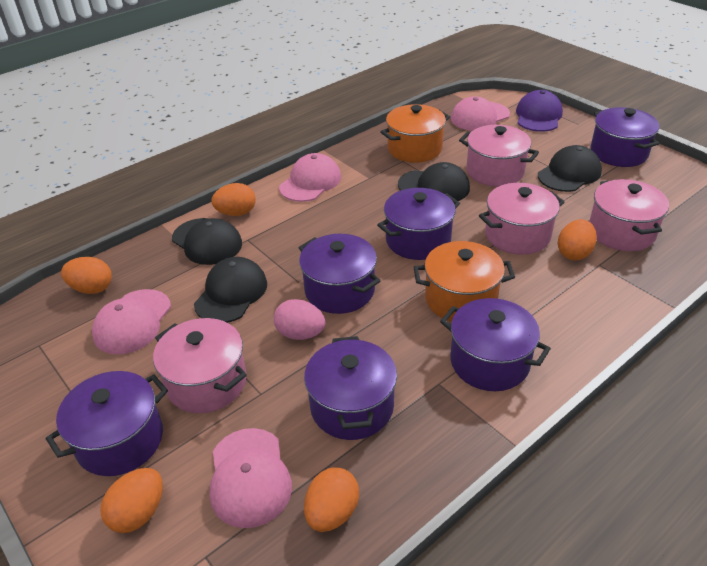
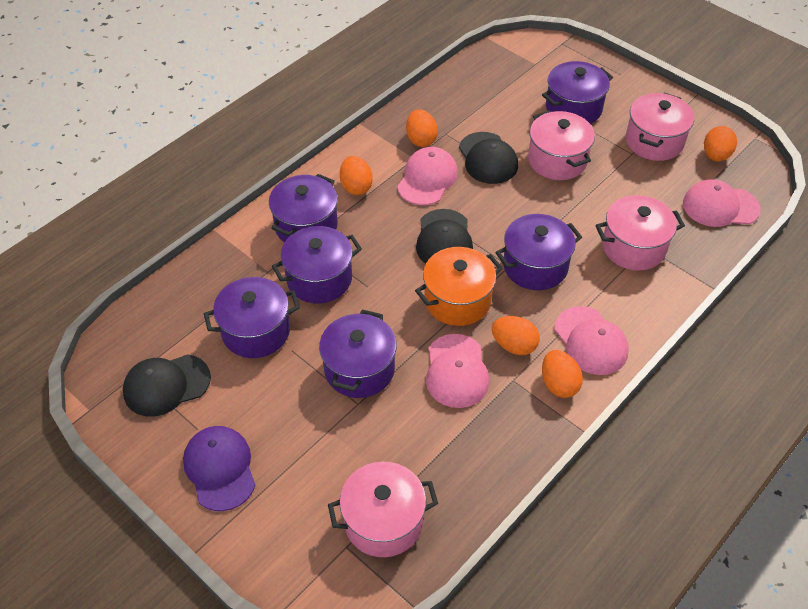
black cap: [172,218,242,265] [194,257,267,323] [398,162,470,201] [538,145,602,192] = 4 -> [123,354,211,417] [416,209,473,264] [459,132,518,184] = 3
orange pot: [380,104,450,163] [414,241,515,322] = 2 -> [415,247,503,326] = 1
pink egg: [274,299,325,340] = 1 -> none = 0

